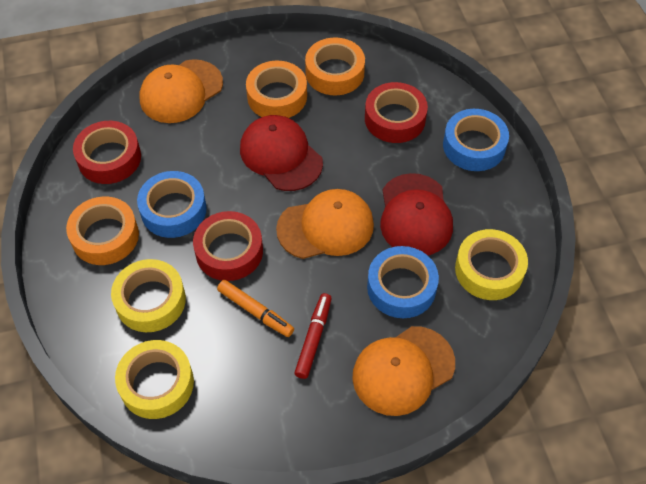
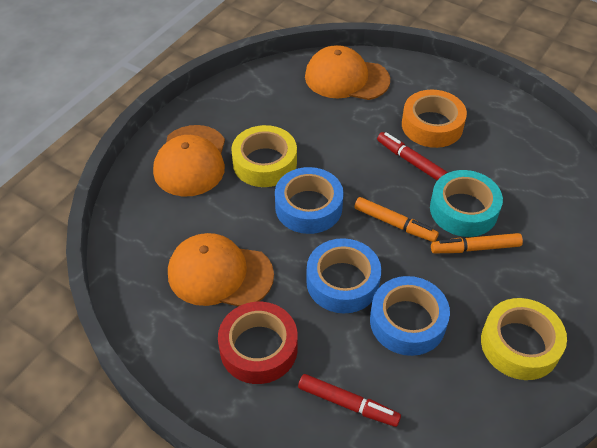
orange marker: [217,280,294,337] = 1 -> [354,197,439,242] [431,233,523,253] = 2
orange tape: [66,197,139,265] [246,61,307,118] [305,38,365,95] = 3 -> [402,90,467,148] = 1
red cap: [240,115,323,191] [380,173,453,255] = 2 -> none = 0
red marker: [294,293,332,379] = 1 -> [298,374,401,427] [377,132,448,181] = 2
red tape: [73,121,141,184] [193,211,263,281] [365,82,428,143] = 3 -> [218,302,298,384] = 1
turquoise tape: none = 0 -> [430,170,503,237] = 1
yellow tape: [111,259,186,332] [115,340,194,419] [455,229,528,300] = 3 -> [231,125,297,187] [481,298,567,380] = 2

